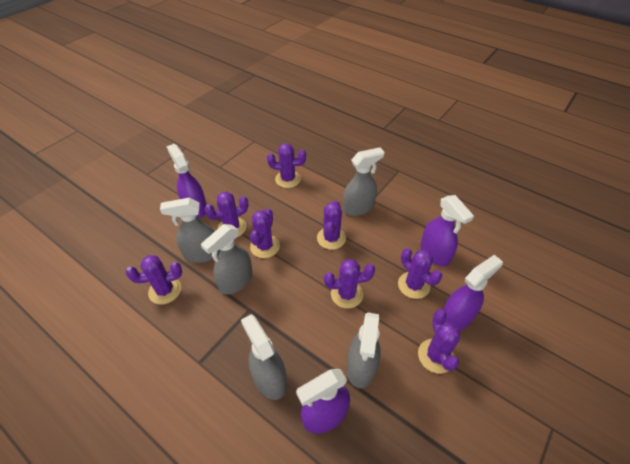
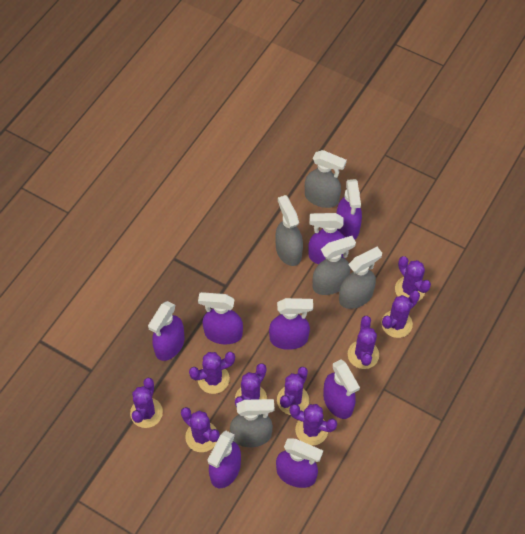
purple cactus: [126,255,182,305] [204,192,248,237] [250,208,280,258] [267,143,306,188] [317,200,346,250] [324,259,375,308] [398,248,442,299] [418,310,460,373] = 8 -> [130,378,163,428] [181,407,220,452] [189,352,235,394] [235,363,267,407] [277,367,309,415] [290,404,337,445] [348,316,379,369] [381,291,420,338] [395,256,431,301] = 9
purple spray bottle: [166,144,207,218] [296,369,350,434] [420,195,474,266] [443,255,503,331] = 4 -> [148,301,185,361] [198,292,243,345] [207,431,241,488] [269,298,313,350] [276,439,323,488] [308,213,345,264] [323,359,360,419] [337,179,362,240] = 8

